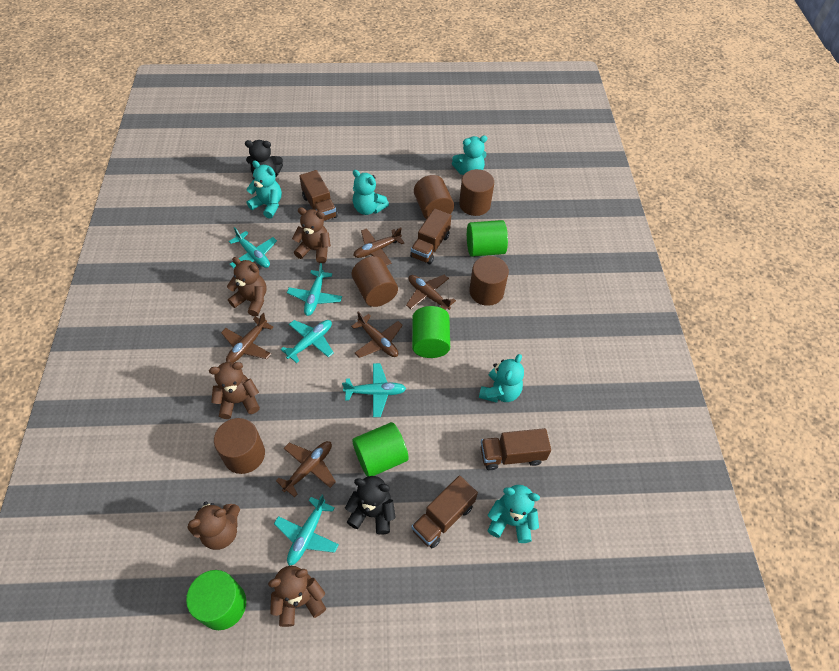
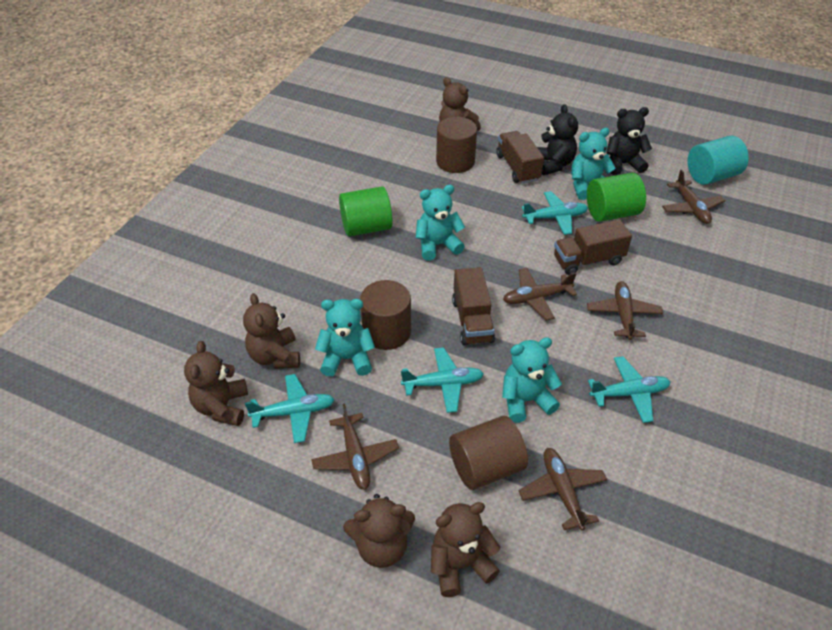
brown cylinder: [214,418,265,474] [352,256,398,307] [414,175,454,219] [459,169,494,216] [469,256,509,306] = 5 -> [360,280,411,350] [436,117,477,173] [449,416,528,490] = 3
brown truck: [299,170,338,221] [410,208,451,265] [411,476,478,548] [481,428,551,470] = 4 -> [452,267,495,345] [496,131,544,184] [554,220,632,275] = 3
green cylinder: [186,570,246,630] [352,422,409,477] [412,306,450,358] [467,220,508,257] = 4 -> [339,186,393,237] [587,173,646,222] = 2
turquoise cylinder: none = 0 -> [687,136,749,185] = 1
turquoise plane: [229,227,277,268] [274,495,339,566] [281,320,334,363] [287,263,342,316] [342,363,406,417] = 5 -> [245,374,335,443] [401,347,484,413] [522,191,588,235] [588,356,671,423] = 4
turquoise teddy bear: [246,161,282,219] [353,170,389,215] [452,136,487,175] [479,354,524,403] [487,485,540,543] = 5 -> [315,299,375,377] [416,185,465,261] [502,337,562,423] [571,128,616,200] = 4

